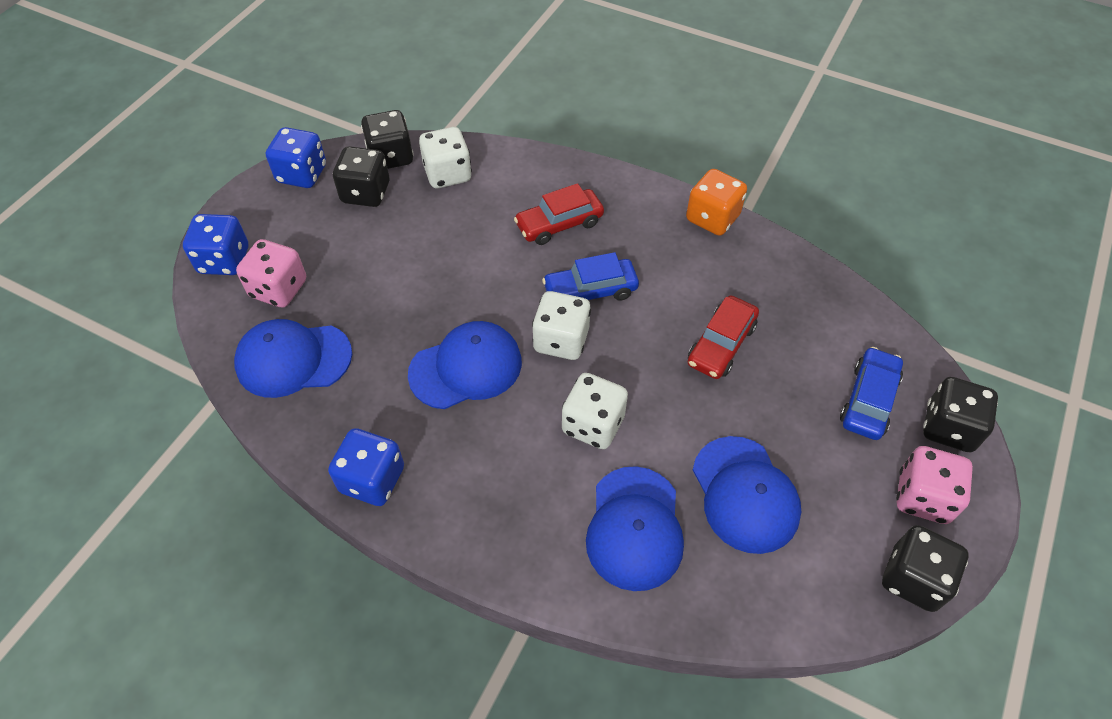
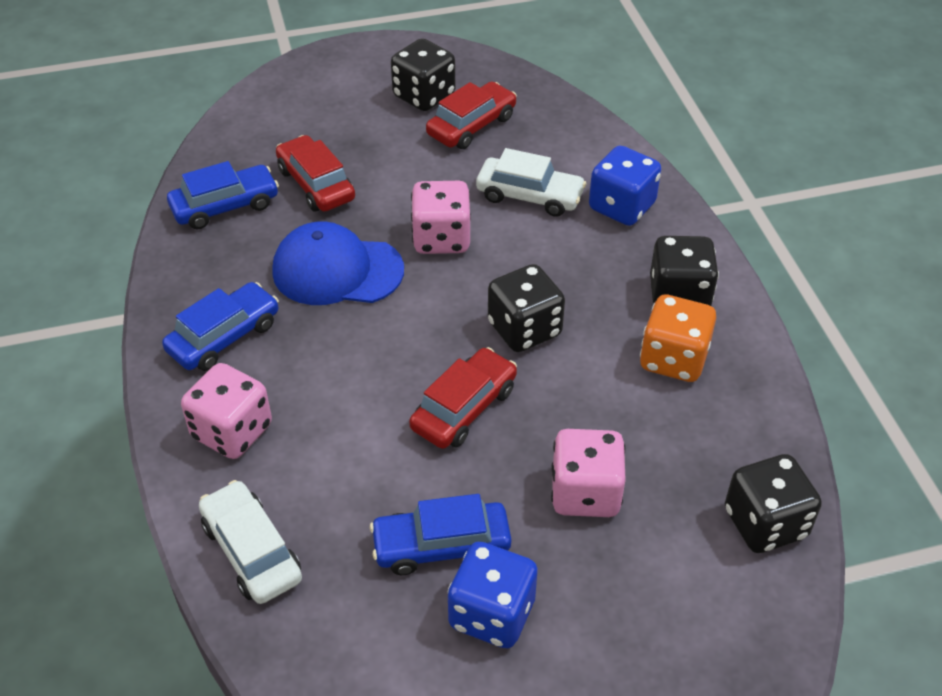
blue cap: [234,319,352,398] [408,321,522,409] [586,466,684,591] [693,436,801,554] = 4 -> [272,221,404,305] = 1
blue car: [542,252,639,301] [840,347,903,440] = 2 -> [162,282,279,371] [167,161,279,229] [370,494,511,575] = 3
blue dice: [183,214,248,275] [266,127,326,188] [328,428,404,506] = 3 -> [448,542,538,648] [589,145,661,226] = 2
pink dice: [236,239,306,308] [896,446,973,524] = 2 -> [181,363,272,459] [411,181,471,254] [551,429,626,517] = 3
red car: [514,183,604,245] [688,296,759,379] = 2 -> [276,135,355,212] [409,347,517,449] [426,82,517,149] = 3
white car: none = 0 -> [199,480,302,604] [476,148,587,217] = 2
white dice: [419,127,472,188] [532,291,591,360] [562,373,628,449] = 3 -> none = 0

